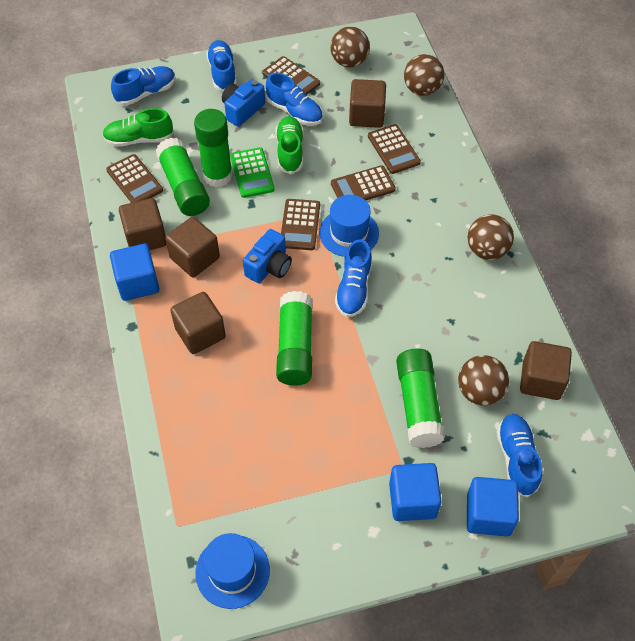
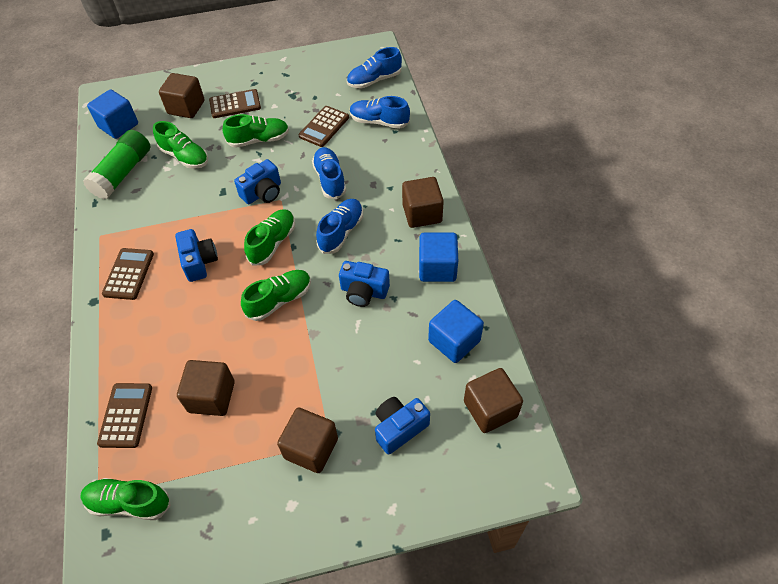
blue camera: [222,79,265,127] [243,229,292,283] = 2 -> [175,229,218,282] [234,159,281,204] [339,261,390,307] [375,397,430,455] = 4
blue hat: [195,533,270,609] [319,195,379,257] = 2 -> none = 0
blue shoe: [111,66,176,106] [206,40,237,91] [266,73,323,126] [335,240,372,317] [497,414,542,497] = 5 -> [312,147,346,199] [316,199,363,254] [347,47,402,88] [350,96,410,129] = 4
brown ball: [330,26,370,67] [404,54,444,96] [458,355,509,405] [467,215,514,260] = 4 -> none = 0
brown calculator: [106,154,163,203] [262,56,320,95] [281,199,320,250] [331,165,396,201] [368,124,421,174] = 5 -> [97,383,152,448] [102,248,154,300] [209,89,261,118] [298,106,349,147] = 4
green calculator: [230,147,275,198] = 1 -> none = 0
green glue stick: [156,138,210,216] [194,109,233,187] [276,291,313,386] [396,348,445,448] = 4 -> [83,130,151,199] = 1
green shoe: [103,108,174,147] [275,116,303,174] = 2 -> [80,478,171,520] [153,121,208,169] [223,114,289,148] [241,270,311,321] [244,209,295,266] = 5

